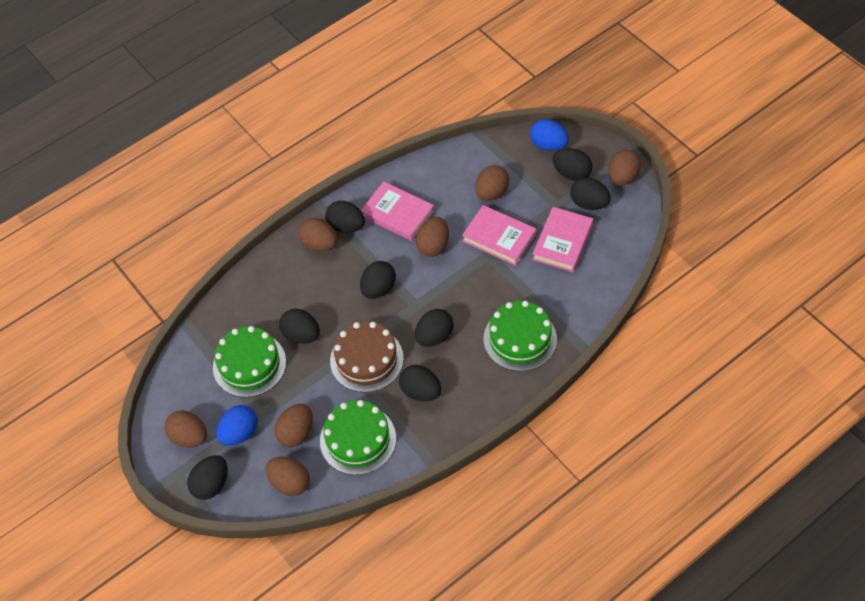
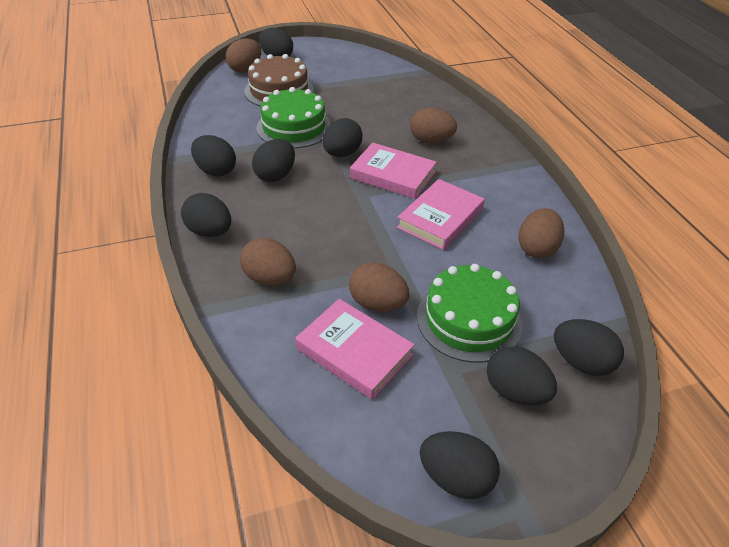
blue egg: [216,405,257,446] [530,119,569,151] = 2 -> none = 0
brown egg: [165,411,207,447] [266,457,310,496] [274,404,313,447] [298,218,337,251] [416,217,449,257] [475,165,509,201] [608,149,641,185] = 7 -> [226,38,261,73] [240,238,296,285] [349,262,409,312] [410,107,457,144] [519,208,564,258] = 5
green cake: [213,326,286,397] [320,400,396,475] [484,301,557,371] = 3 -> [257,87,331,148] [417,264,522,363] = 2

